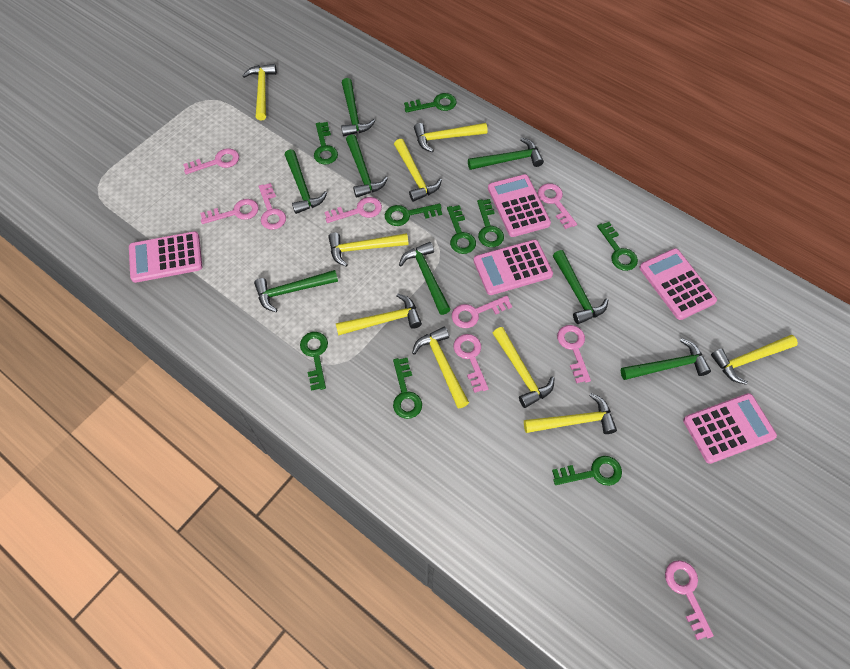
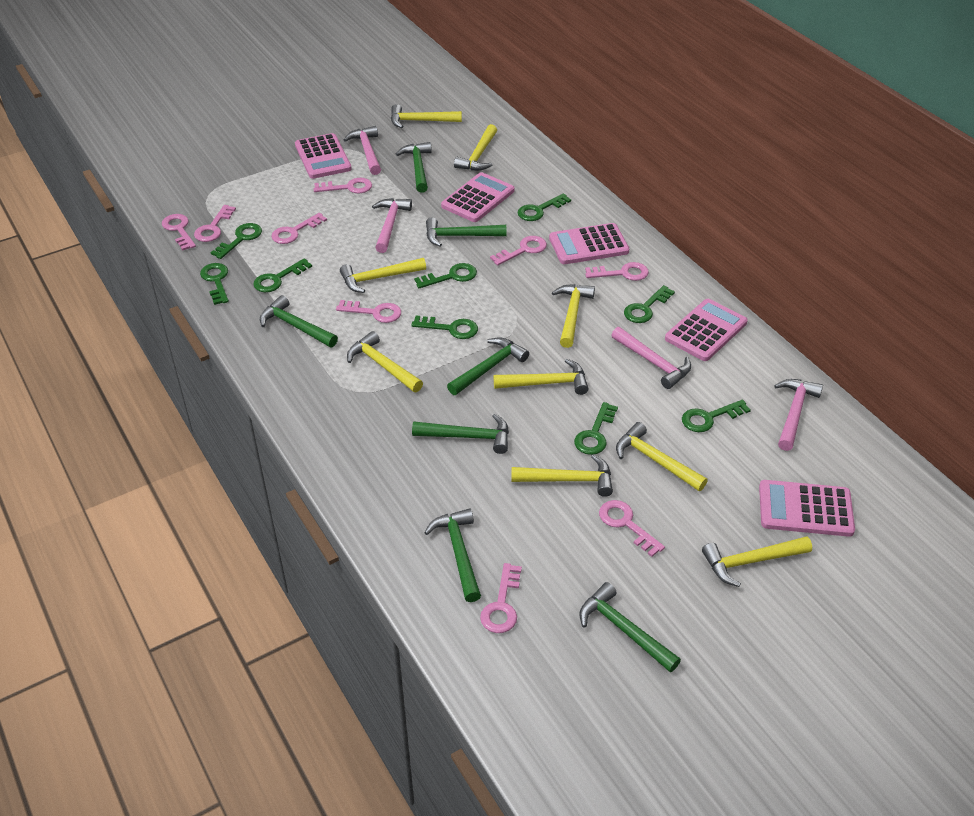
green hammer: [254,270,338,312] [285,149,327,214] [341,78,375,136] [346,134,388,198] [399,242,451,315] [468,138,544,170] [553,250,608,324] [621,338,711,380] = 8 -> [260,295,338,347] [396,142,432,193] [412,414,509,454] [424,508,481,602] [426,217,507,247] [447,338,529,395] [579,582,681,672] = 7
pink hammer: none = 0 -> [344,126,381,175] [372,198,412,253] [611,327,691,389] [774,379,823,451] = 4

